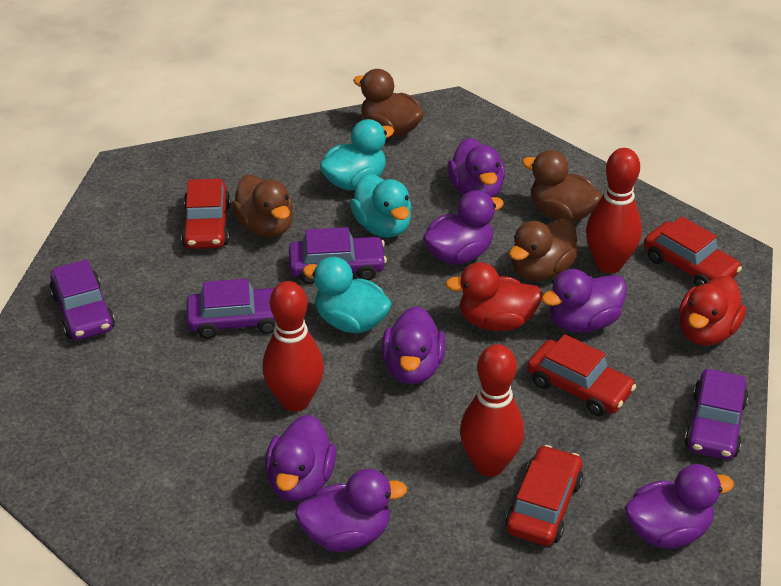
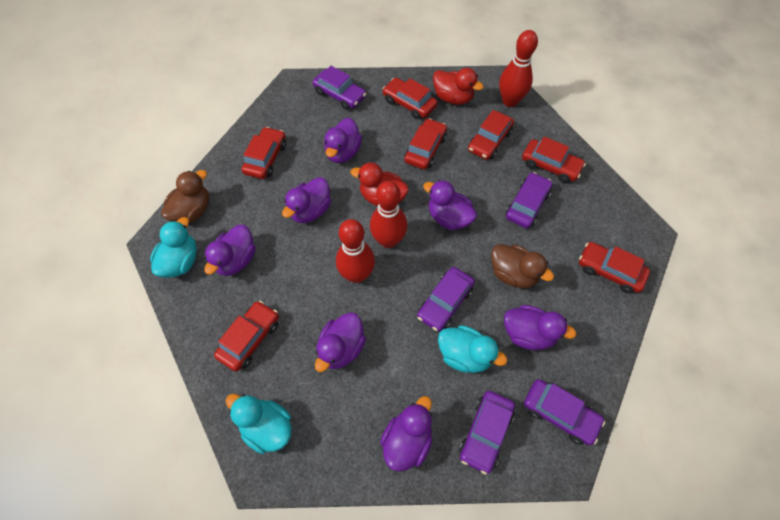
brown duck: [231,175,293,238] [353,69,424,137] [509,219,578,281] [522,150,602,222] = 4 -> [161,170,209,223] [491,244,554,288] = 2
purple car: [50,259,115,340] [186,279,276,339] [289,227,387,284] [684,369,749,460] = 4 -> [313,66,366,110] [417,267,475,332] [459,391,515,475] [505,172,552,228] [524,379,605,445] = 5
red car: [181,179,231,249] [505,445,583,546] [527,334,636,416] [644,216,742,287] = 4 -> [214,301,279,371] [242,127,286,179] [382,78,437,119] [404,118,447,169] [468,110,514,160] [522,137,586,183] [579,242,650,294] = 7

